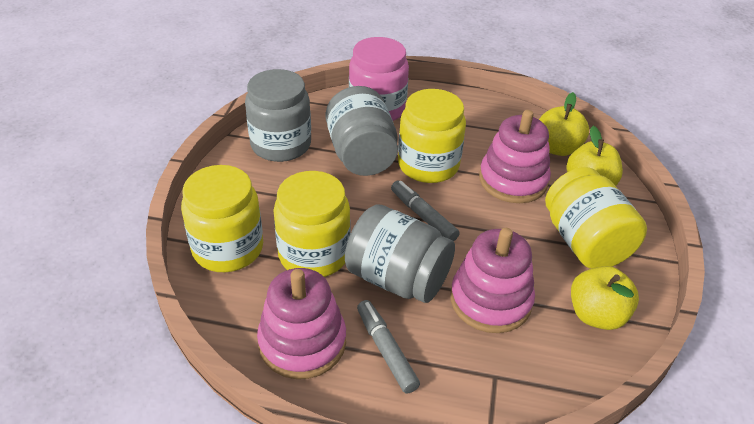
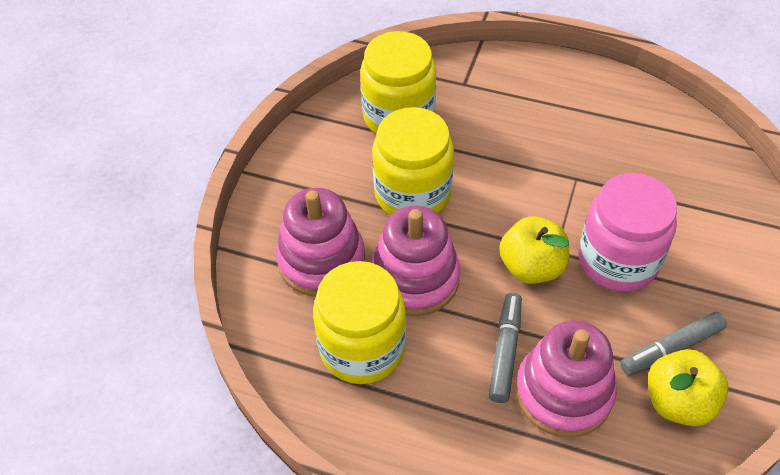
grey jar: [245,69,311,162] [326,86,398,176] [345,205,455,303] = 3 -> none = 0
yellow apple: [539,92,589,156] [566,126,623,186] [571,266,639,330] = 3 -> [499,216,569,284] [648,349,729,426] = 2
yellow jar: [181,165,263,272] [273,171,350,277] [398,89,466,183] [545,167,647,269] = 4 -> [313,261,406,384] [360,31,436,135] [372,107,454,216] = 3

